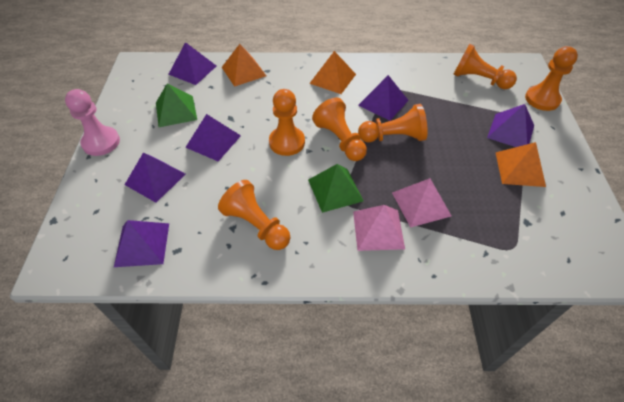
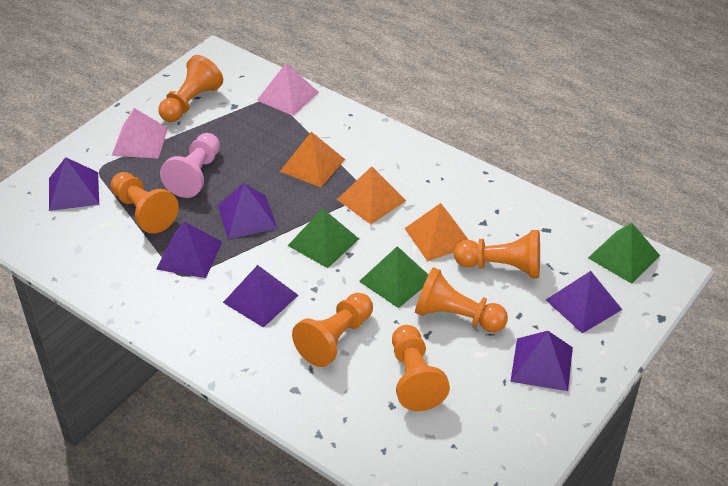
green pyramid: [156,83,197,127] [308,164,364,213] = 2 -> [288,208,359,268] [359,246,428,308] [588,223,660,284] = 3

